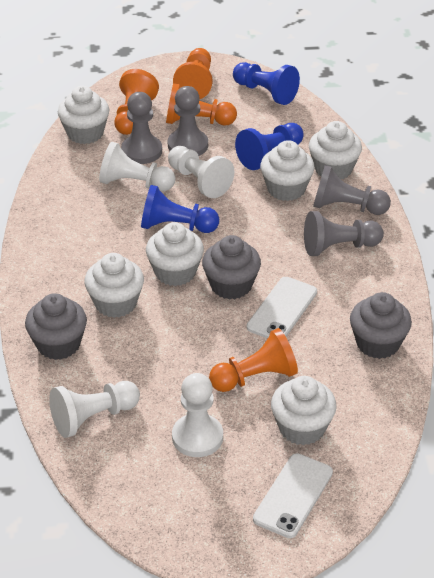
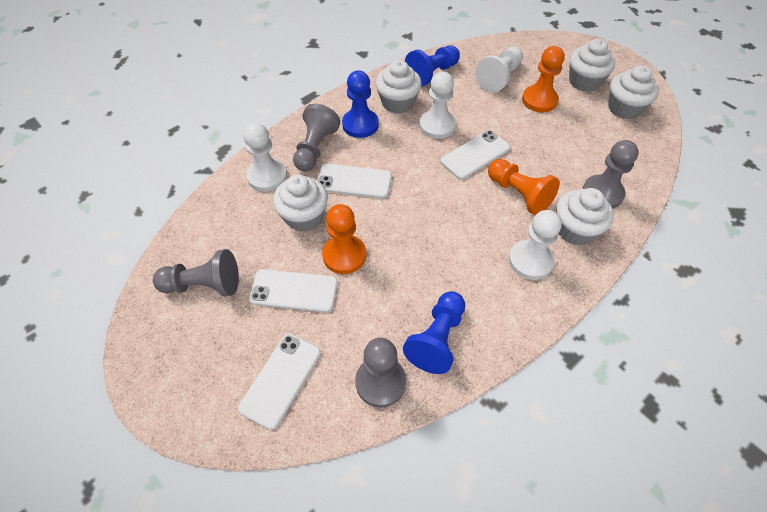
grey cupcake: [25,293,87,360] [202,235,261,300] [350,292,412,359] = 3 -> none = 0
orange pawn: [114,69,159,135] [166,83,237,126] [173,48,213,99] [209,328,298,392] = 4 -> [322,204,366,274] [488,159,560,215] [522,46,565,112] = 3
white cupcake: [58,86,109,144] [84,253,144,318] [146,222,204,286] [260,140,315,201] [271,376,337,445] [309,121,362,179] = 6 -> [273,175,328,232] [376,60,422,114] [556,188,614,245] [569,39,615,92] [608,65,659,119] = 5
white phone: [247,277,317,339] [253,453,333,538] = 2 -> [238,334,321,430] [249,269,338,313] [317,164,392,198] [440,130,510,180] = 4

